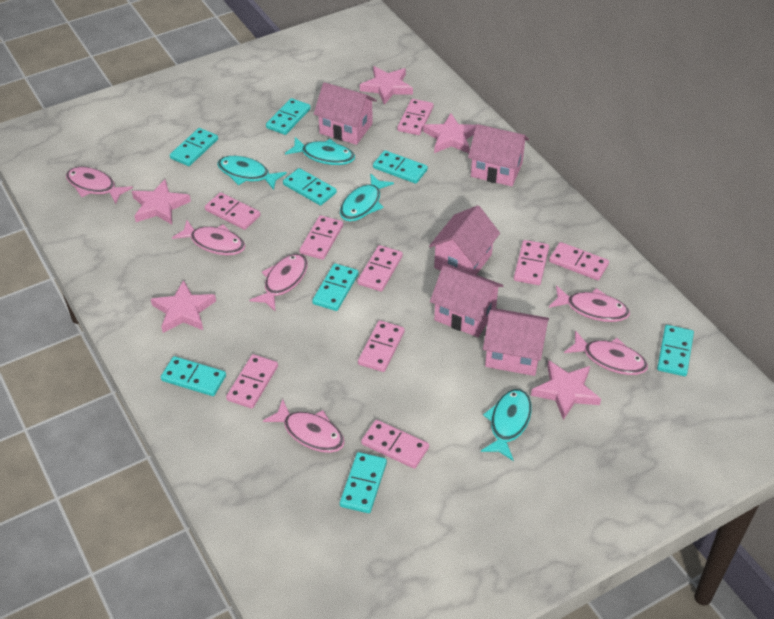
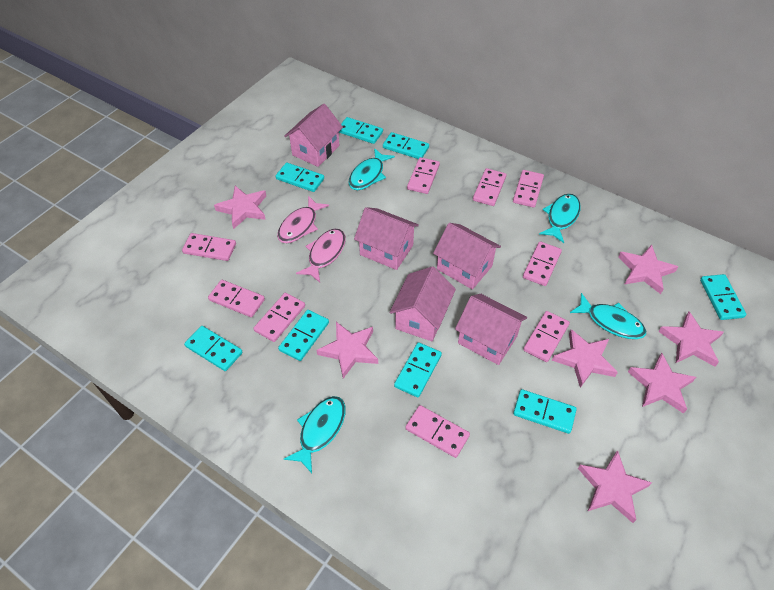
pink fish: [66,167,133,204] [172,220,245,255] [249,254,308,312] [263,399,345,453] [549,285,630,322] [564,331,648,375] = 6 -> [277,196,329,243] [296,229,346,283] = 2
pink star: [132,179,191,224] [151,280,216,333] [360,66,413,105] [423,113,476,153] [531,360,601,420] = 5 -> [214,186,266,229] [317,322,378,378] [552,329,618,388] [578,450,652,523] [618,245,678,294] [628,353,696,414] [658,312,724,367] = 7

